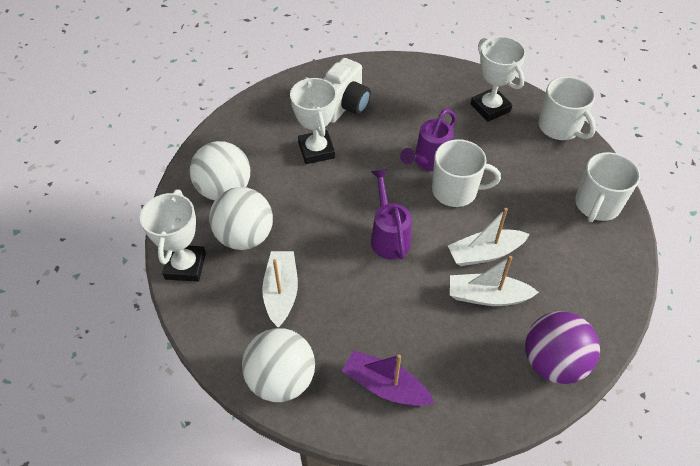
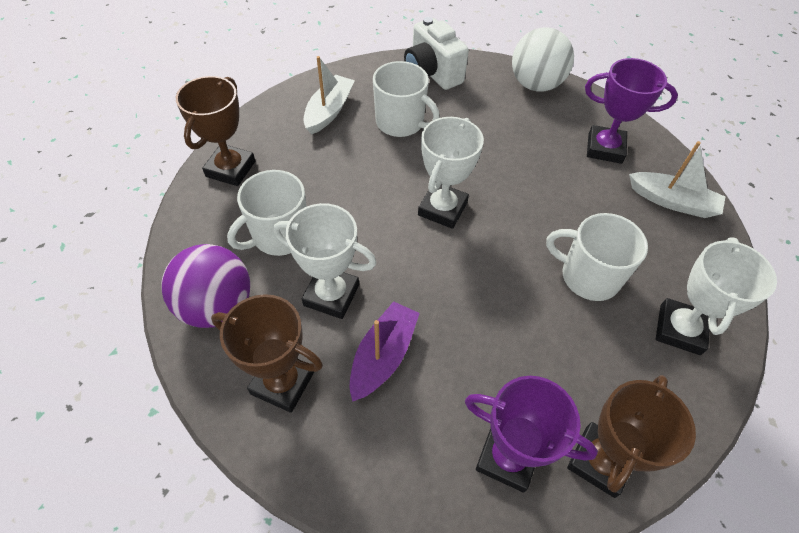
brown trophy: none = 0 -> [176,76,255,186] [211,294,323,413] [567,375,696,498] = 3
purple trophy: none = 0 -> [465,376,598,493] [585,58,678,164] = 2
purple watering can: [371,169,412,259] [400,109,456,171] = 2 -> none = 0
white ball: [190,141,250,200] [209,187,273,250] [242,328,315,402] = 3 -> [512,27,574,92] = 1
white boat: [262,251,298,327] [448,208,530,266] [450,256,539,306] = 3 -> [303,56,355,134] [629,141,725,218] = 2

